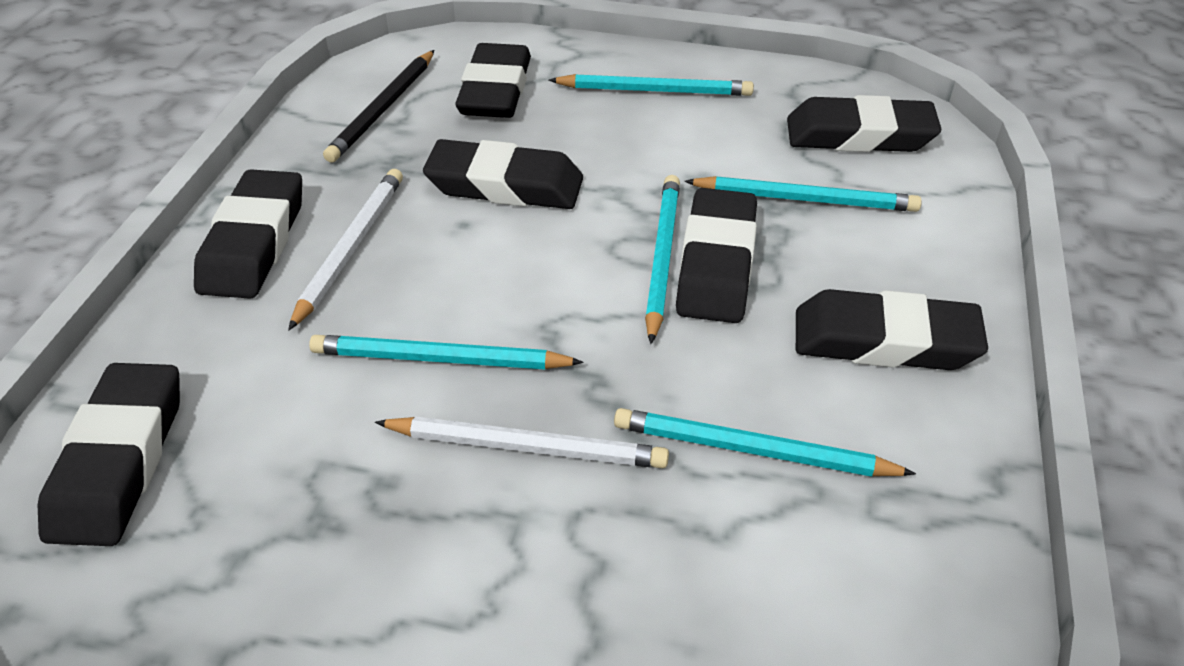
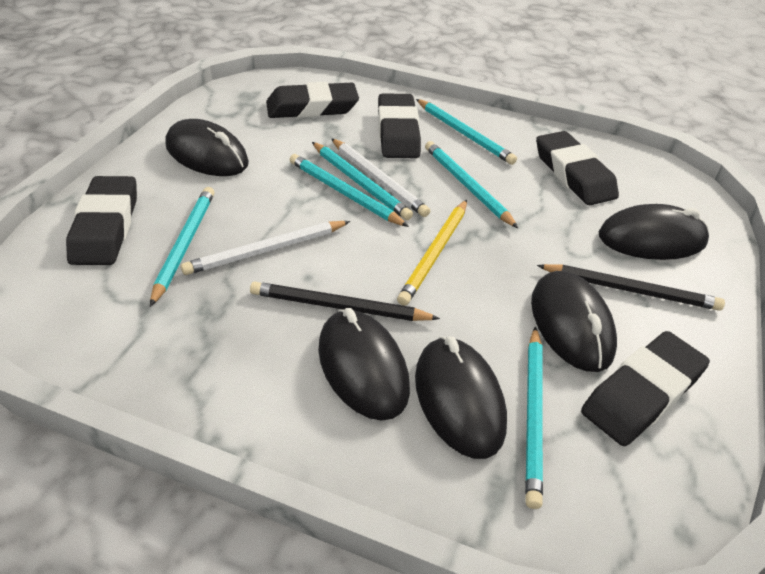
black eraser: [38,363,180,546] [194,169,302,299] [423,139,583,209] [455,43,531,118] [676,188,757,323] [787,95,942,152] [796,289,988,370] = 7 -> [66,176,137,265] [266,82,359,118] [378,93,421,158] [536,131,619,205] [581,331,710,446] = 5
black mouse: none = 0 -> [165,119,249,176] [318,308,410,421] [415,336,507,459] [531,271,617,372] [599,204,709,260] = 5
black pencil: [323,50,434,162] = 1 -> [250,282,440,321] [537,264,725,311] = 2
turquoise pencil: [309,335,584,370] [549,74,754,96] [614,408,916,477] [645,175,680,344] [684,176,922,212] = 5 -> [150,187,215,307] [290,154,409,227] [312,142,413,220] [416,99,517,165] [425,141,518,228] [525,327,543,509] = 6
yellow pencil: none = 0 -> [397,200,467,306] = 1

